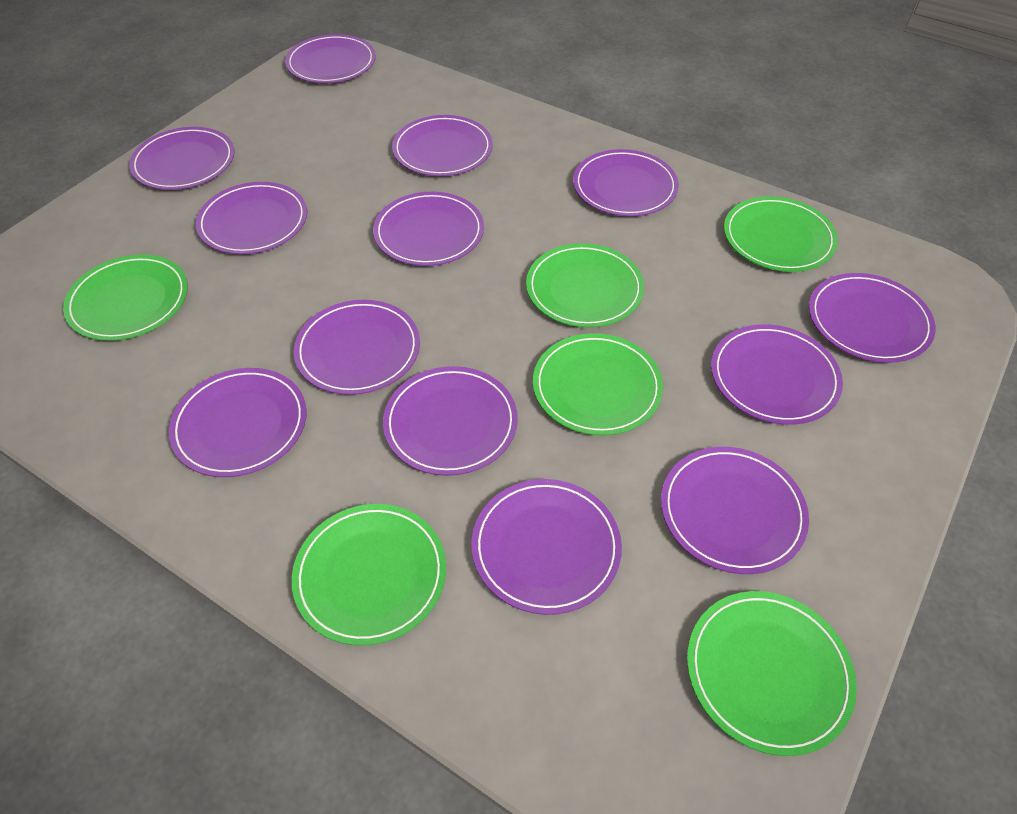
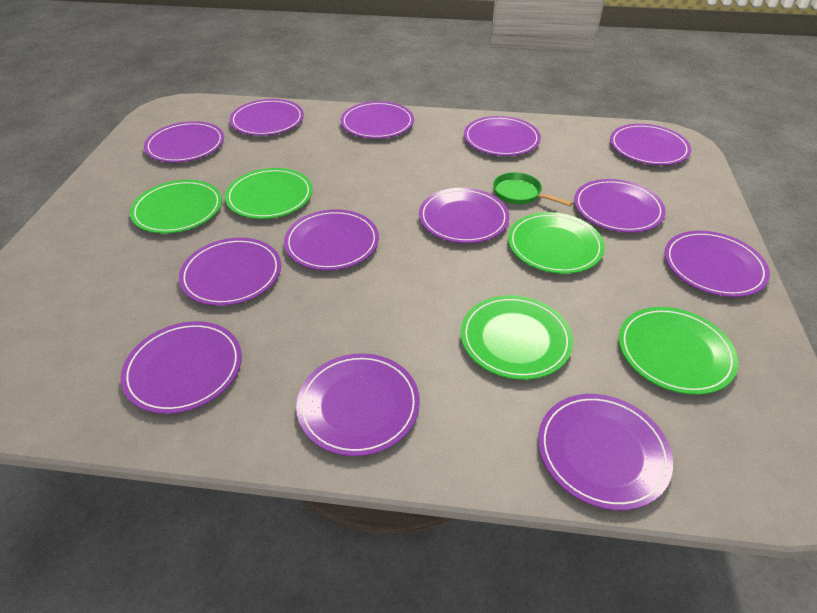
green pan: none = 0 -> [493,172,572,206] = 1
green plate: [63,255,188,341] [292,504,446,646] [526,243,644,328] [533,333,663,436] [687,591,857,756] [724,196,838,272] = 6 -> [130,180,222,234] [225,168,313,219] [461,295,573,380] [508,212,605,274] [619,307,738,395] = 5

